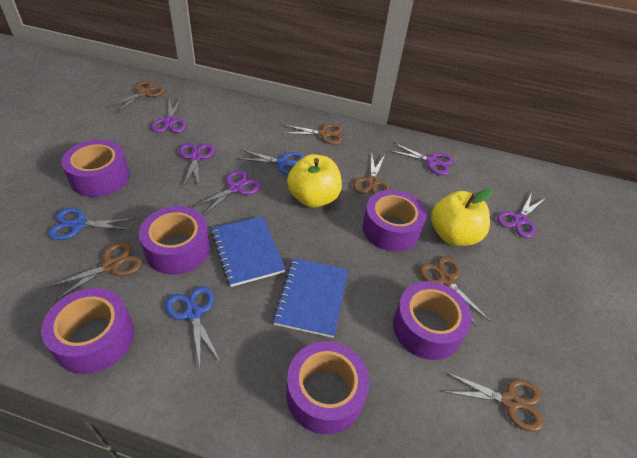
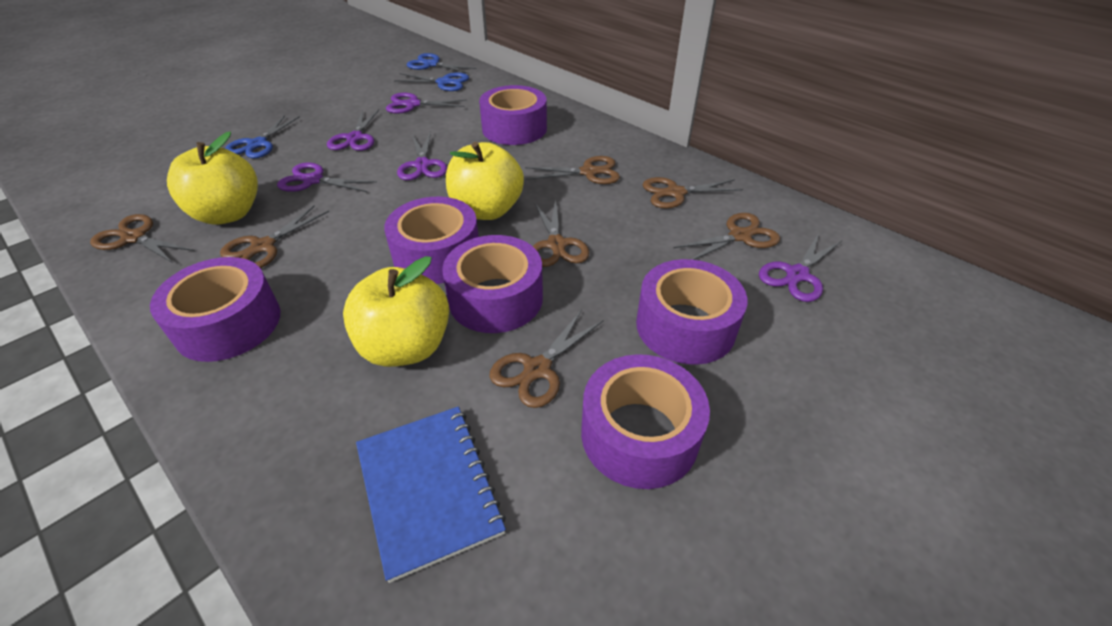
blue notebook: [211,216,286,287] [273,258,348,338] = 2 -> [356,407,506,583] = 1
brown scissors: [47,242,142,301] [107,81,165,113] [281,124,343,145] [353,153,389,194] [419,257,490,327] [443,372,543,432] = 6 -> [90,214,194,263] [220,205,329,268] [489,309,603,408] [525,156,620,184] [533,200,589,267] [643,177,743,208] [673,213,780,260] = 7
yellow apple: [287,154,342,208] [431,188,493,246] = 2 -> [167,132,258,225] [343,256,449,367] [446,142,524,220] = 3

